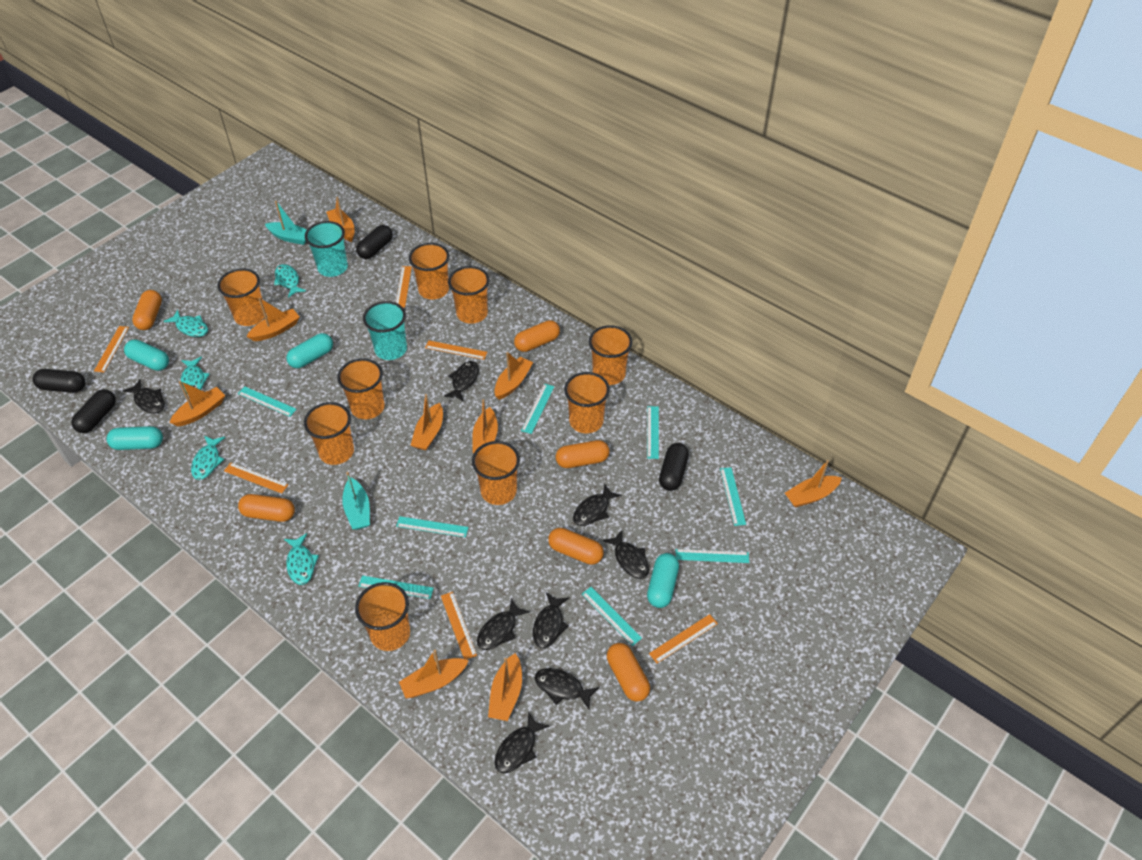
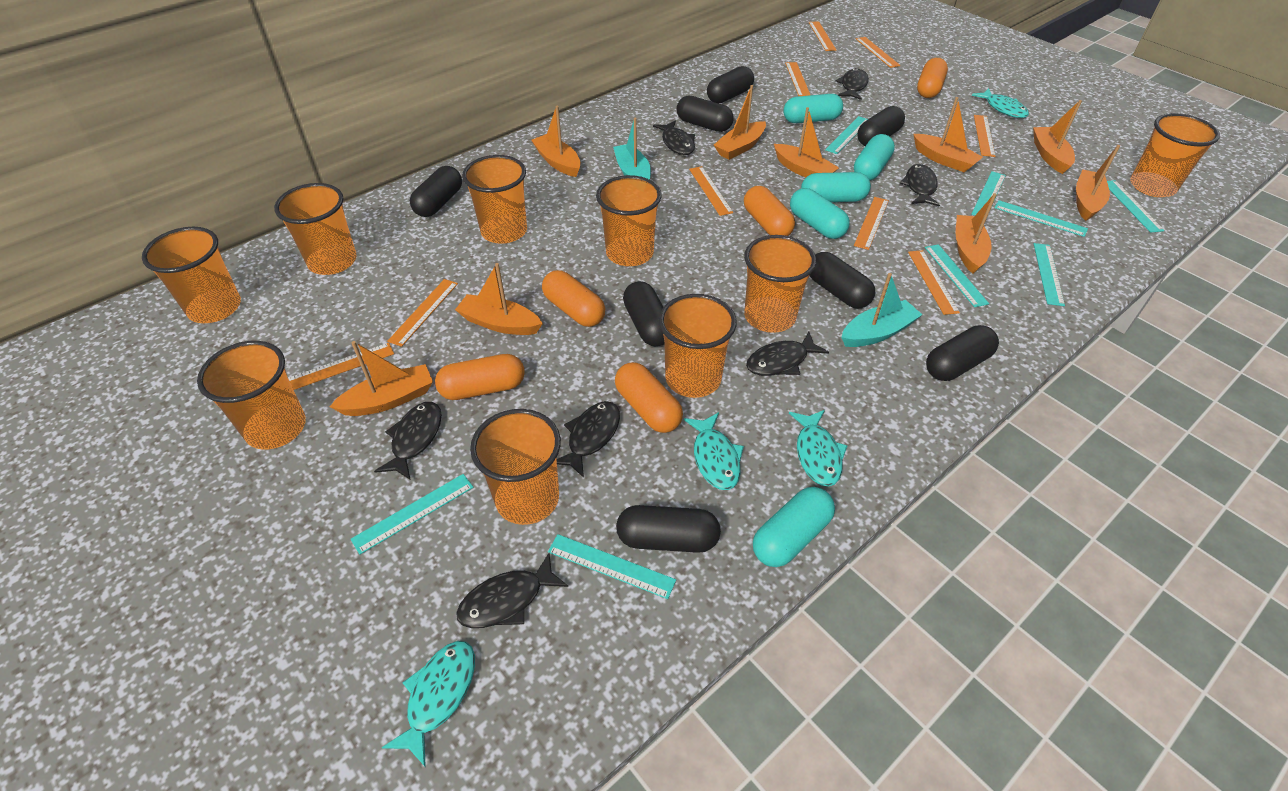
black capsule: [32,369,85,393] [71,389,116,433] [356,225,393,259] [659,443,689,491] = 4 -> [410,166,462,217] [616,505,721,553] [623,281,664,346] [677,95,734,132] [707,66,754,103] [809,252,875,308] [857,106,905,146] [926,325,999,381] = 8
black fish: [122,379,165,413] [444,361,479,402] [477,599,530,650] [495,711,550,773] [533,593,569,648] [535,668,599,709] [573,483,622,526] [603,531,649,579] = 8 -> [374,402,442,479] [456,553,568,628] [557,401,620,478] [653,120,695,155] [746,332,829,376] [836,68,869,100] [900,164,940,207] = 7
orange capsule: [132,290,162,330] [238,494,295,522] [514,320,560,352] [548,528,604,565] [556,440,610,468] [607,643,650,702] = 6 -> [435,354,525,400] [542,270,605,327] [615,362,683,433] [744,186,795,236] [917,58,948,98] = 5
orange ruler: [94,326,129,372] [224,463,288,494] [396,266,412,308] [425,340,487,360] [441,592,477,660] [649,614,718,663] = 6 -> [288,343,394,390] [387,279,458,347] [689,166,733,216] [785,62,810,96] [809,21,836,51] [854,197,889,250] [856,37,901,68] [908,250,960,315] [974,115,995,157] = 9
turquoise capsule: [106,426,163,450] [124,340,169,371] [286,333,333,368] [647,553,679,608] = 4 -> [753,487,835,567] [783,94,843,123] [790,188,850,239] [801,172,871,202] [854,134,895,180] = 5
turquoise cup: [305,221,348,277] [363,301,407,360] = 2 -> none = 0
turquoise fish: [163,310,208,337] [181,356,210,395] [191,436,225,480] [274,264,306,298] [284,533,319,585] = 5 -> [381,641,475,767] [684,412,744,490] [789,410,848,487] [972,88,1029,118] = 4

